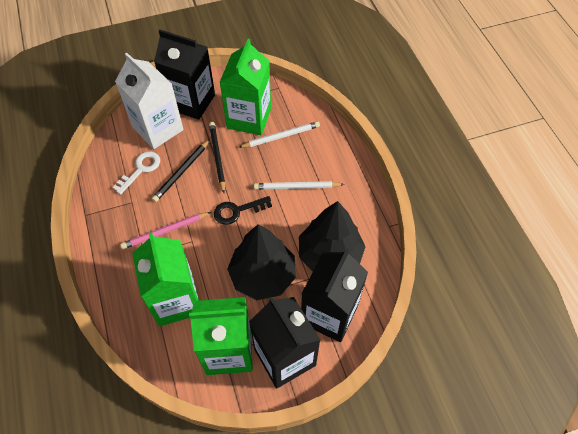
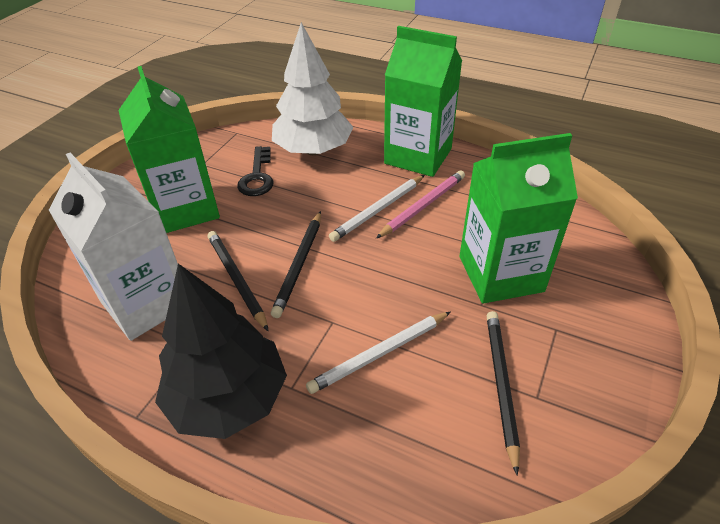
black carton: [154,29,215,120] [249,297,320,389] [301,248,368,342] = 3 -> none = 0
black pencil: [152,139,210,202] [209,122,225,193] = 2 -> [208,231,269,331] [271,211,321,318] [487,311,520,476] = 3
black tree: [227,224,296,300] [299,201,366,272] = 2 -> [155,264,287,439] = 1
white key: [112,151,160,195] = 1 -> none = 0
white tree: none = 0 -> [272,22,354,155] = 1

